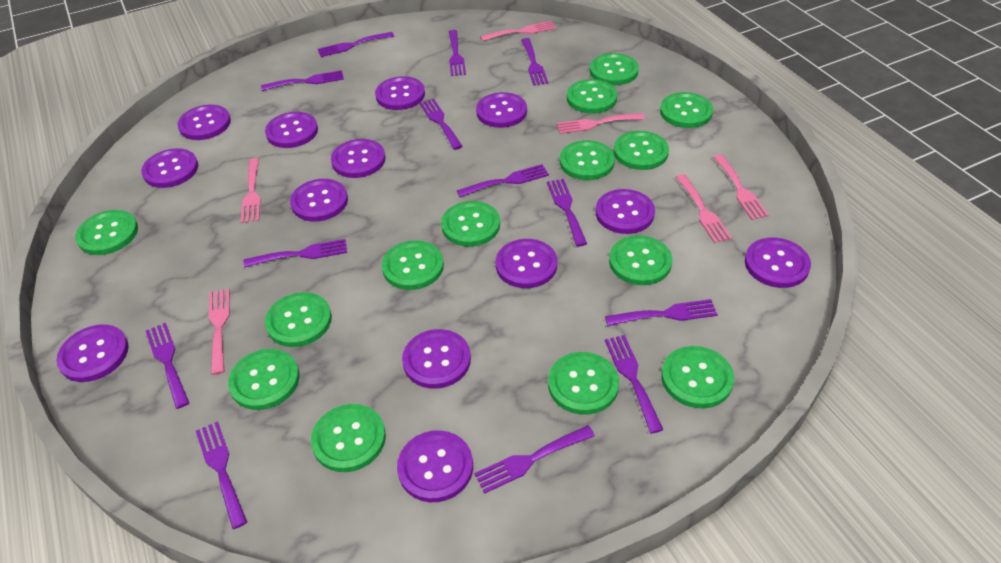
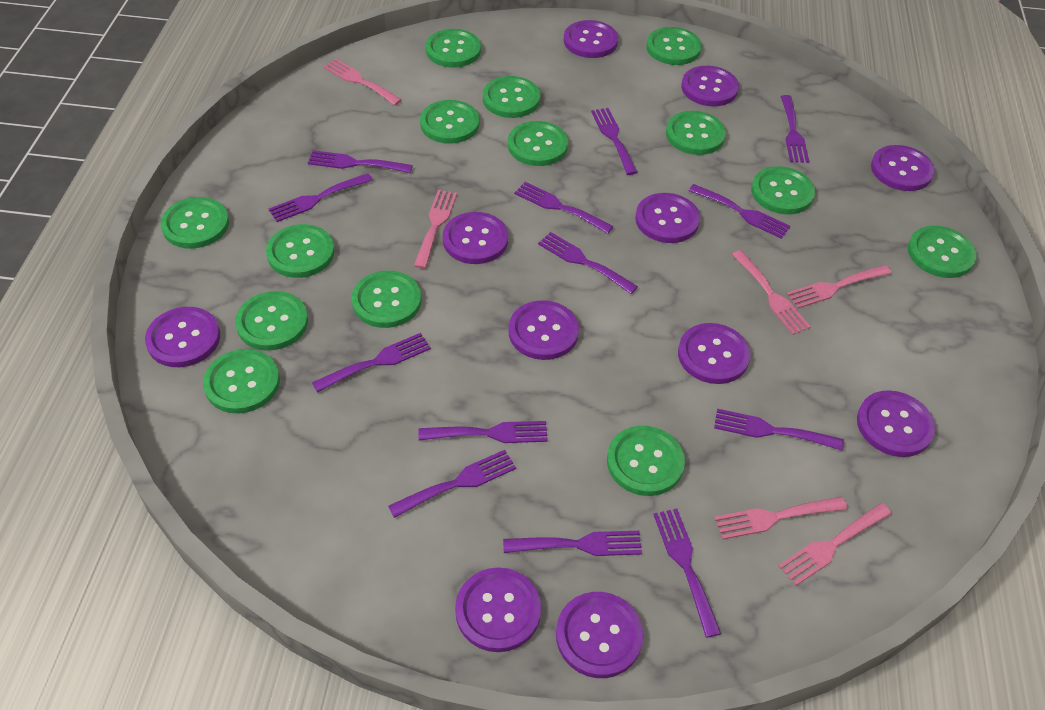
purple button: [56,324,129,382] [141,148,198,188] [178,105,231,140] [265,112,318,148] [290,179,348,222] [331,139,385,178] [375,76,425,110] [397,430,473,502] [402,329,471,389] [476,92,527,128] [496,239,557,288] [596,189,655,234] [745,238,811,288] = 13 -> [145,307,220,367] [443,212,508,264] [455,567,541,652] [508,300,579,360] [556,592,643,678] [564,20,618,58] [635,193,700,243] [678,323,751,384] [681,66,739,106] [857,390,935,457] [871,145,935,191] = 11

